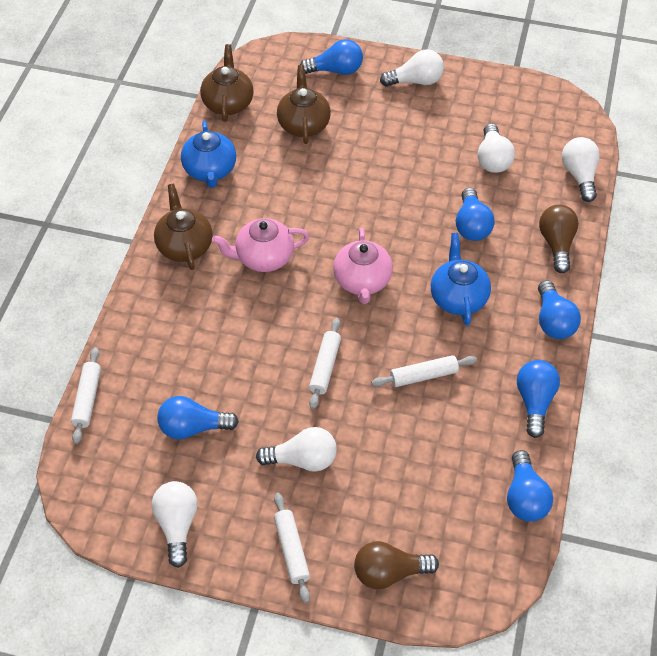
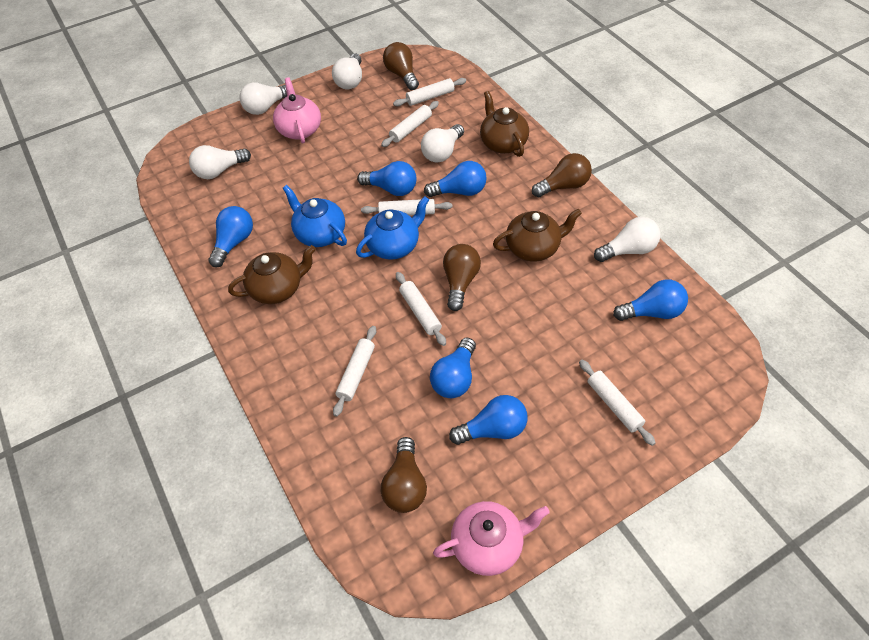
brown light bulb: [354,541,439,589] [539,205,579,273] = 2 -> [381,437,427,513] [383,42,419,90] [443,244,481,311] [532,153,592,198] = 4
white rolling pin: [71,347,101,444] [274,493,310,603] [309,318,341,409] [371,355,477,387] = 4 -> [333,326,376,417] [361,199,452,215] [381,101,439,147] [393,78,466,106] [396,272,446,346] [579,360,656,446] = 6

